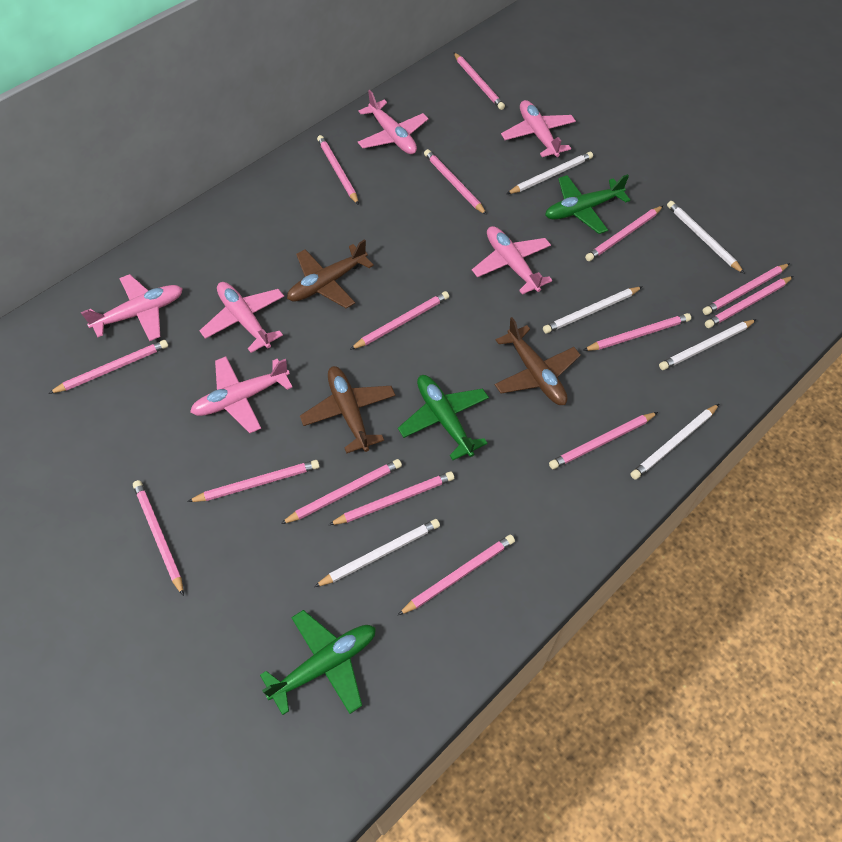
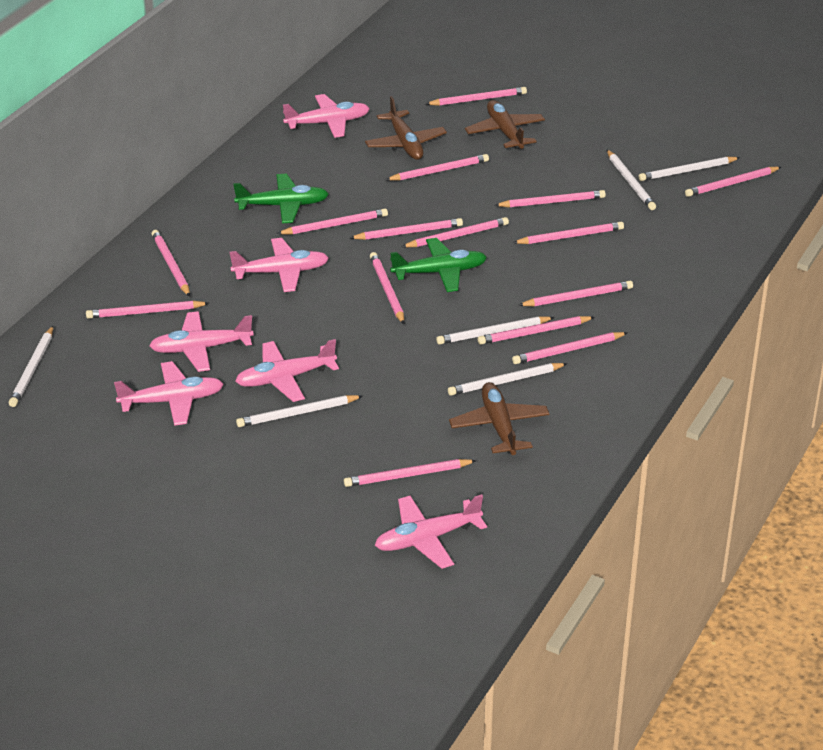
green plane: [260,610,376,715] [398,375,489,460] [545,174,630,234] = 3 -> [233,174,329,223] [390,238,487,292] = 2

